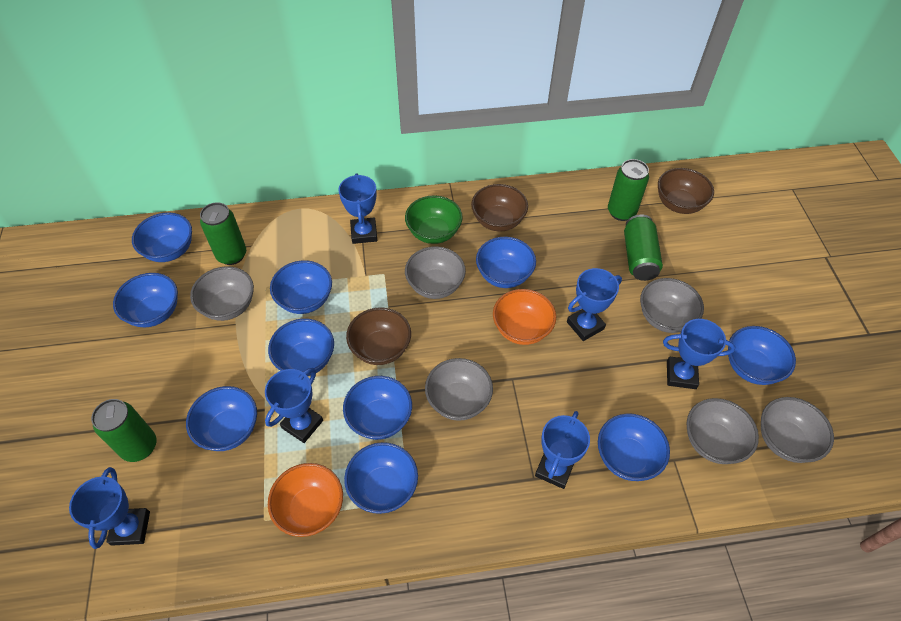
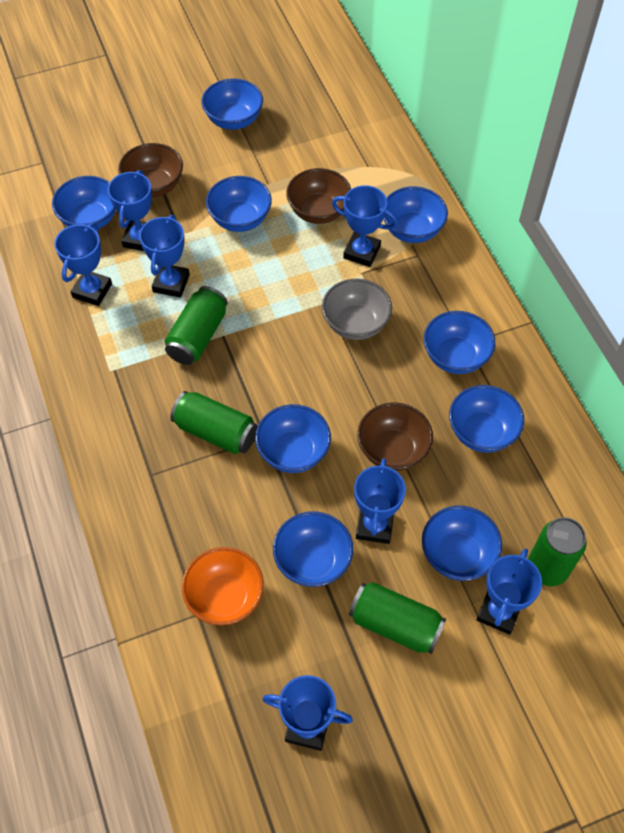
blue bowl: [113,273,178,327] [132,212,192,262] [186,386,257,451] [268,318,334,376] [270,260,332,314] [343,376,412,440] [344,442,418,514] [476,237,536,288] [598,413,670,481] [728,326,796,385] = 10 -> [52,176,116,229] [202,78,263,130] [206,176,272,232] [255,404,331,473] [273,511,353,587] [383,186,448,243] [422,506,502,581] [424,311,495,374] [449,385,524,453] = 9
blue trophy: [69,467,150,549] [265,368,323,443] [338,174,377,244] [535,411,590,489] [567,268,622,341] [663,319,735,389] = 6 -> [54,223,112,306] [108,170,152,251] [139,215,190,298] [263,675,353,751] [332,185,398,267] [354,458,406,544] [477,548,542,635] = 7
green bowl: [405,195,463,244] = 1 -> none = 0
grey bowl: [190,266,254,321] [405,246,466,299] [425,358,493,421] [640,278,704,333] [687,398,759,464] [761,397,834,463] = 6 -> [322,279,392,340] = 1
orange bowl: [268,463,343,537] [493,289,556,345] = 2 -> [182,547,264,625] = 1

